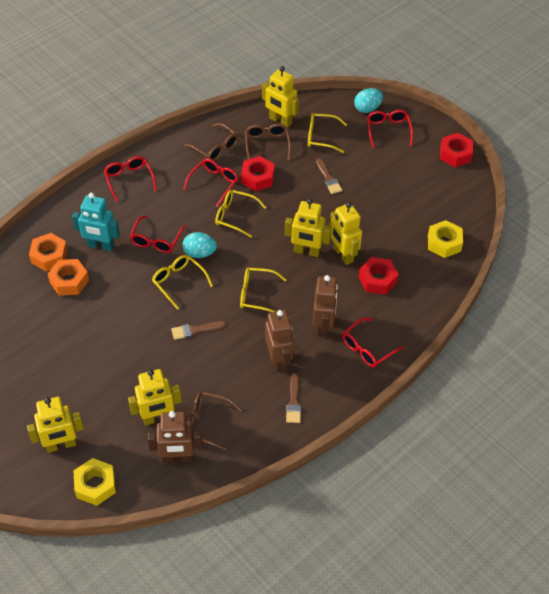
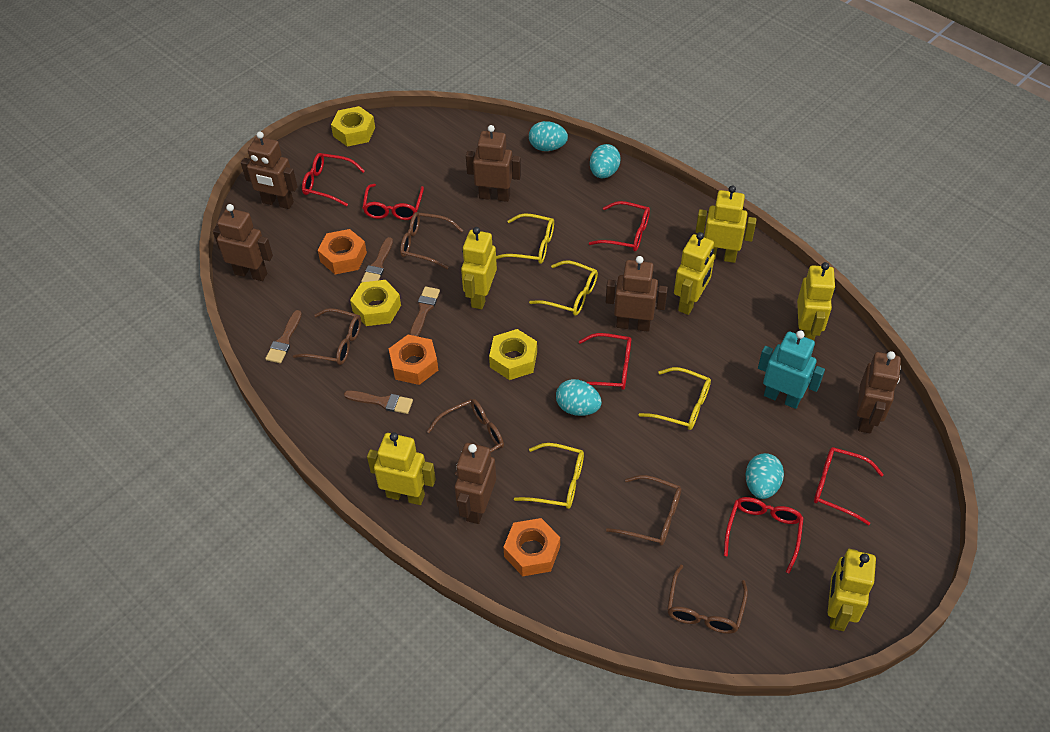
brown brush: [171,321,226,340] [286,373,301,423] [316,158,342,194] = 3 -> [265,310,302,363] [344,390,413,414] [361,237,393,282] [410,286,440,336] = 4
brown glasses: [184,123,238,161] [186,391,242,451] [245,124,291,160] = 3 -> [293,308,361,365] [400,212,463,269] [427,399,504,476] [606,475,682,545] [667,565,748,634] = 5
brown robot: [148,411,203,463] [265,310,294,372] [313,275,338,337] = 3 -> [213,204,273,281] [241,132,298,209] [455,443,496,524] [466,125,521,202] [606,256,668,332] [857,351,901,433] = 6
orange nut: [29,233,68,271] [48,259,89,296] = 2 -> [318,229,367,274] [389,335,438,385] [503,518,560,576] = 3
red glasses: [104,156,157,202] [130,216,185,253] [183,158,239,207] [342,318,404,368] [367,110,413,148] = 5 -> [302,153,365,206] [362,184,424,220] [579,333,631,390] [589,201,650,252] [724,497,804,574] [814,447,884,525] = 6
red nut: [241,156,275,191] [359,257,399,295] [440,133,473,167] = 3 -> none = 0
turquoise egg: [182,232,217,258] [354,88,383,113] = 2 -> [529,121,568,151] [556,379,602,416] [590,144,621,178] [746,453,784,499] = 4
yellow nut: [74,458,116,506] [428,220,463,258] = 2 -> [331,106,375,147] [350,280,401,326] [489,329,537,380] = 3
yellow robot: [27,397,84,453] [128,369,182,425] [262,66,299,128] [285,199,331,257] [330,202,362,265] = 5 -> [367,432,436,505] [461,227,497,309] [674,232,715,315] [696,186,757,263] [797,262,835,341] [828,548,876,631] = 6

